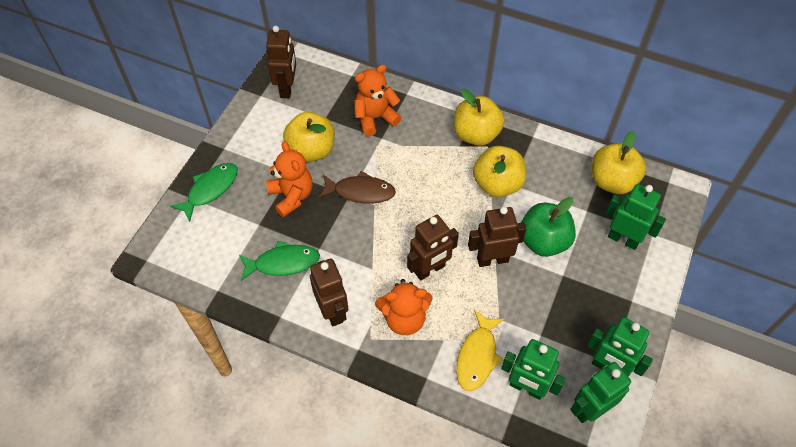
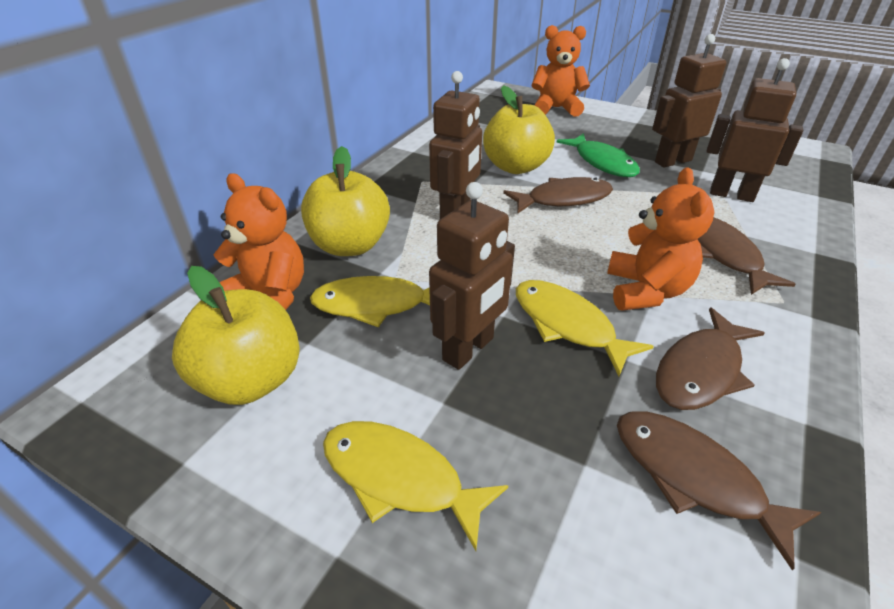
brown fish: [318,171,396,204] = 1 -> [503,177,613,213] [617,411,821,571] [656,307,765,410] [698,217,796,295] = 4
green apple: [521,197,576,257] = 1 -> none = 0
green fish: [170,163,238,222] [239,241,320,281] = 2 -> [556,133,640,177] = 1
green robot: [501,339,566,400] [570,362,631,423] [587,317,653,376] [606,184,666,250] = 4 -> none = 0
yellow apple: [283,112,335,162] [454,89,505,146] [473,146,526,197] [592,131,646,194] = 4 -> [172,266,300,405] [301,146,390,256] [483,85,555,174] = 3
yellow fish: [456,310,504,391] = 1 -> [310,276,430,328] [323,421,508,551] [516,280,654,376] = 3

